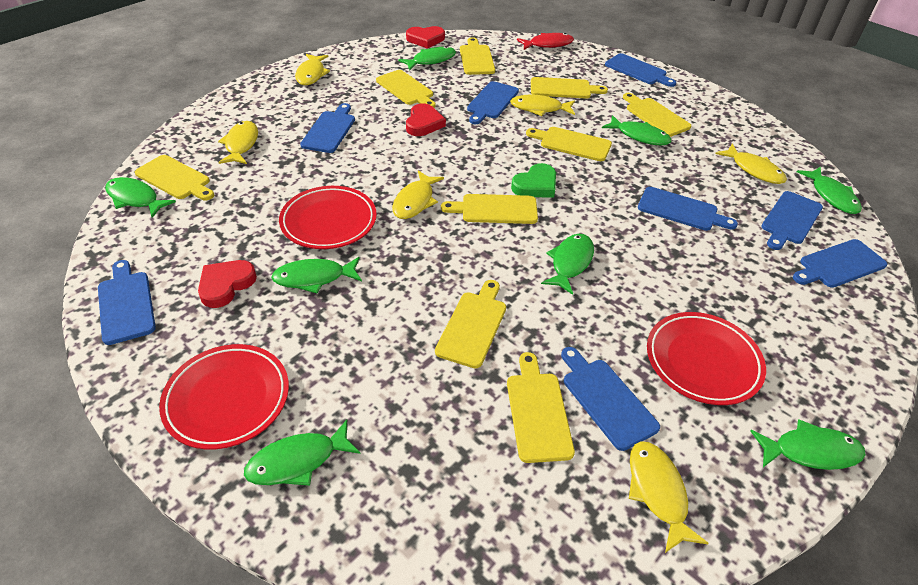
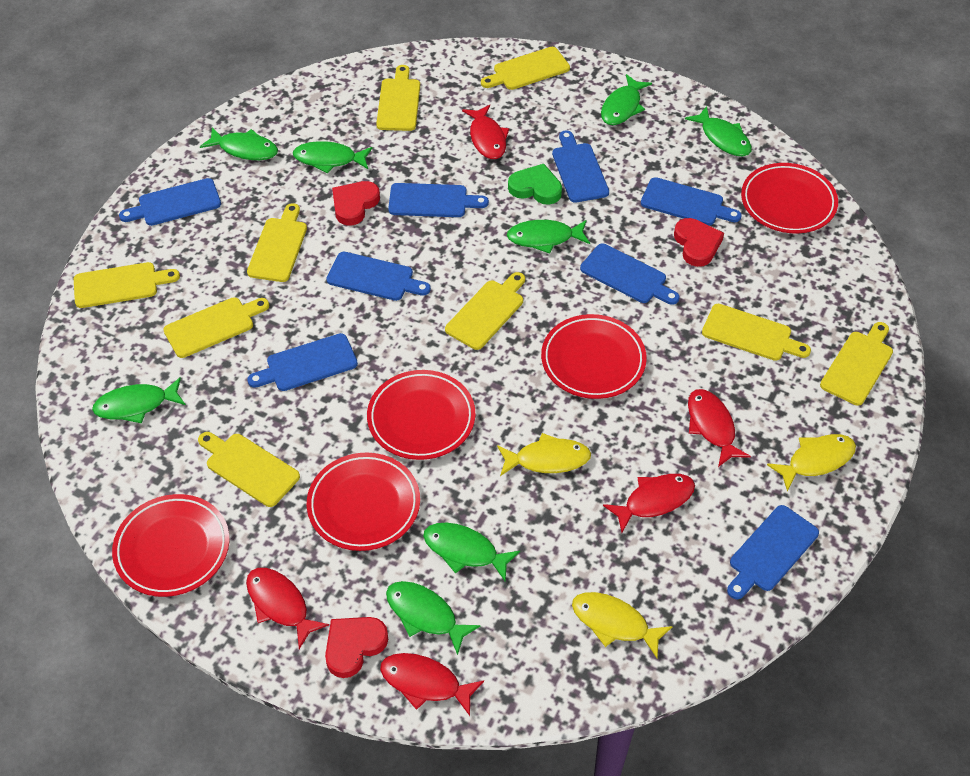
red fish: [517,33,574,50] = 1 -> [246,568,329,649] [380,653,484,716] [462,105,509,159] [603,474,695,532] [688,389,751,467] = 5
red plate: [159,344,289,450] [279,186,377,249] [647,312,766,405] = 3 -> [112,494,230,597] [307,453,420,551] [367,370,475,460] [541,314,647,399] [741,163,838,233] = 5
yellow fish: [218,121,258,164] [295,54,330,85] [392,171,444,219] [510,94,575,116] [629,441,709,553] [715,144,787,184] = 6 -> [497,433,591,476] [572,592,673,658] [767,434,856,492] = 3

